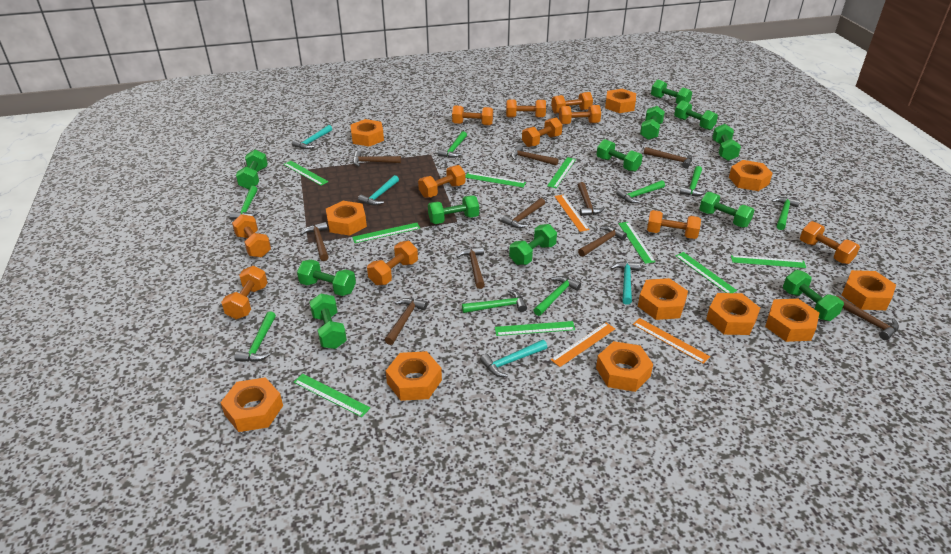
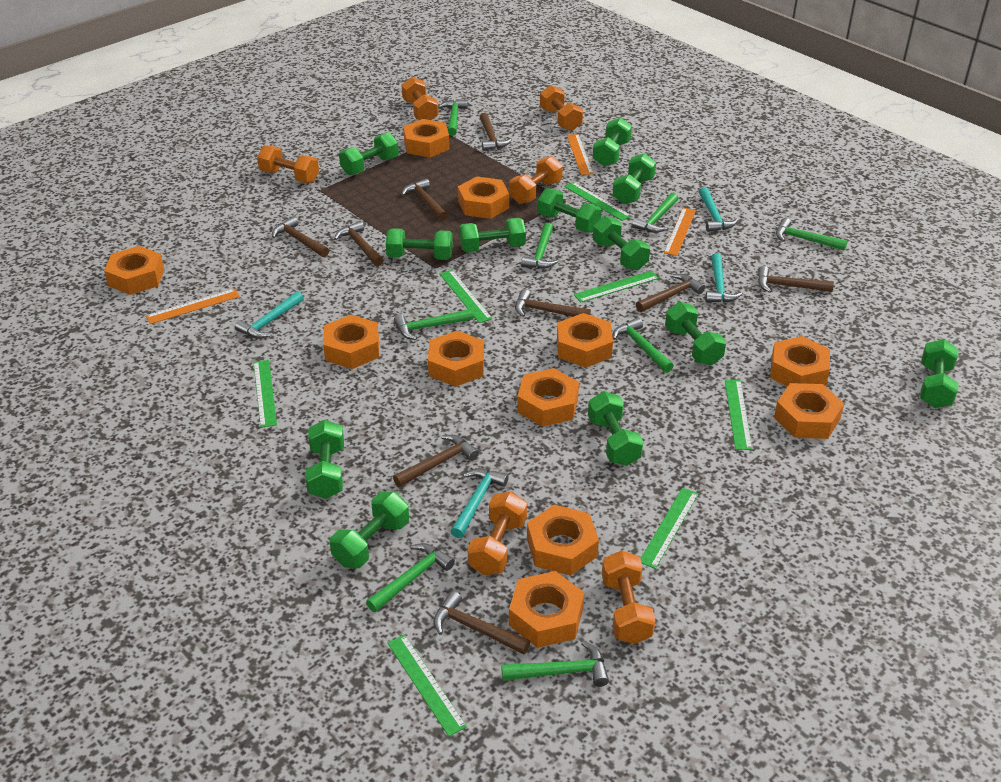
brown hammer: [301,222,329,261] [353,151,401,166] [385,298,427,345] [456,246,485,289] [501,198,545,228] [511,145,559,166] [578,182,605,216] [578,226,627,257] [644,147,692,168] [837,295,899,340] = 10 -> [272,217,329,257] [334,221,384,266] [393,435,479,487] [401,179,448,221] [434,591,530,654] [480,113,511,151] [515,289,591,317] [636,274,705,312] [758,266,834,293] = 9
green ruler: [283,161,329,186] [294,374,370,417] [352,223,420,243] [465,173,526,188] [495,321,575,336] [547,157,576,188] [618,222,656,264] [676,252,737,293] [731,255,806,268] = 9 -> [253,360,277,428] [387,634,467,736] [440,270,492,323] [565,182,631,221] [574,271,659,303] [640,488,699,569] [725,380,752,450] = 7
orange dumbbell: [221,266,268,319] [232,214,271,257] [367,241,418,285] [418,165,465,198] [452,106,493,126] [506,99,546,118] [522,117,563,147] [551,92,593,114] [559,105,601,124] [647,210,701,239] [800,221,860,264] = 11 -> [257,145,319,183] [402,77,439,120] [468,492,527,575] [509,156,563,204] [540,85,583,131] [602,550,656,644] = 6

